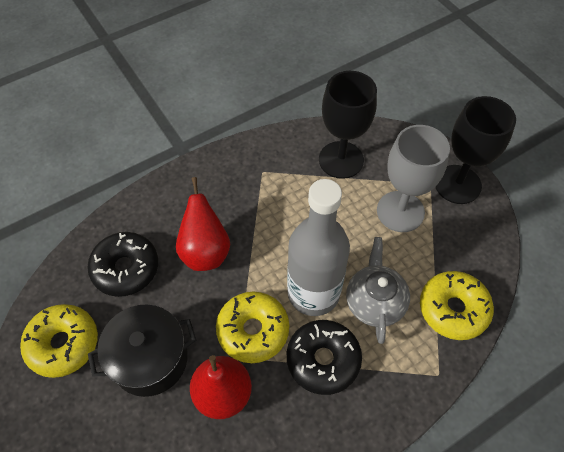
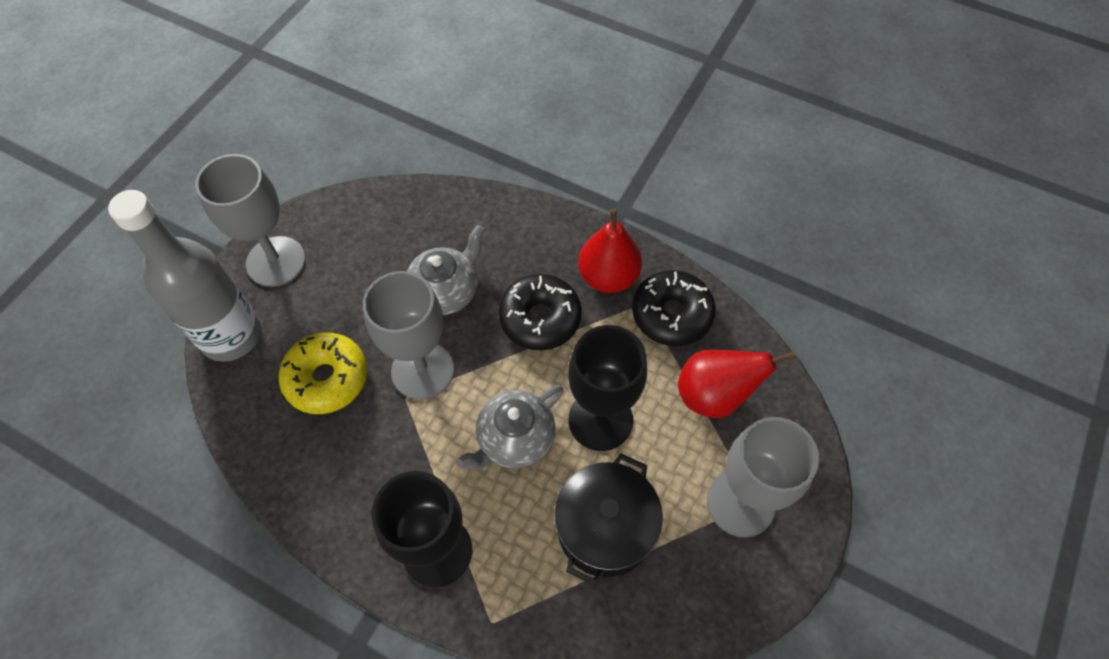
grey goblet: [377,125,450,232] = 1 -> [195,154,306,287] [363,271,454,400] [707,417,819,537] = 3
grey teapot: [346,237,410,344] = 1 -> [407,225,484,315] [456,385,564,470] = 2
yellow donut: [20,304,98,378] [216,292,289,363] [420,271,494,340] = 3 -> [279,332,367,414] = 1

